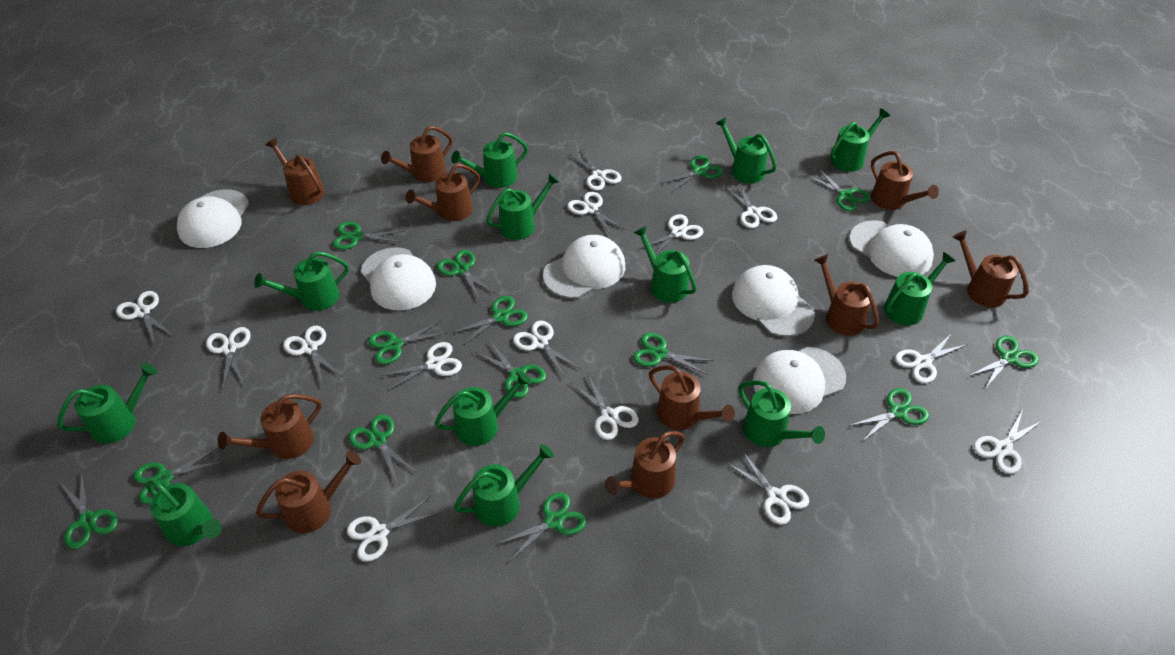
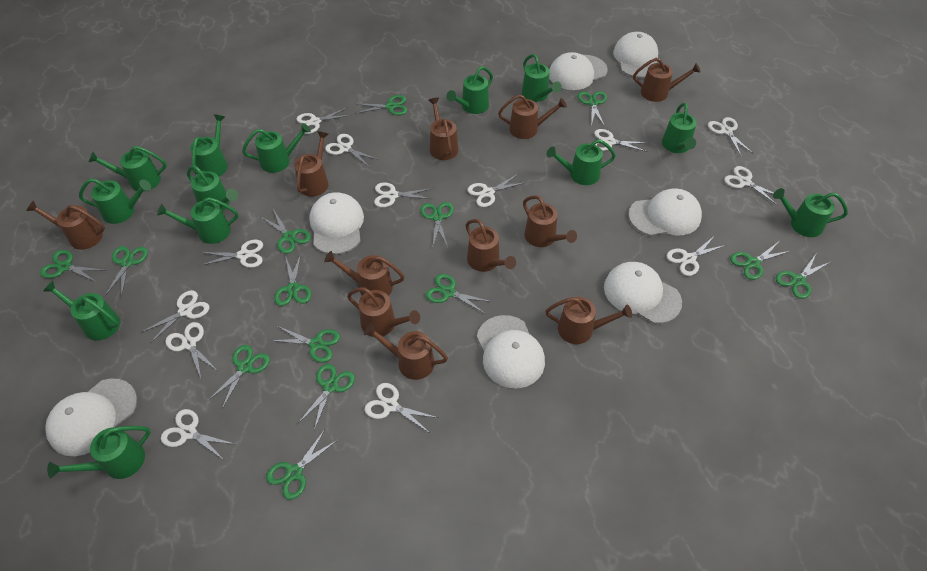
brown watering can: [218,394,322,459] [256,451,361,533] [265,138,325,205] [381,126,453,182] [406,164,480,221] [605,431,685,498] [649,365,735,430] [814,254,879,335] [871,151,939,210] [952,231,1029,307] = 10 -> [26,200,105,250] [294,131,329,197] [324,251,405,296] [347,288,420,337] [364,323,448,380] [429,97,459,160] [466,219,516,272] [498,95,567,139] [523,195,577,247] [545,297,632,344] [633,58,701,102] = 11
green watering can: [57,363,158,444] [146,480,222,546] [254,251,349,311] [435,371,531,446] [451,132,528,188] [454,444,554,527] [486,173,559,240] [634,226,697,303] [715,117,777,184] [738,380,825,447] [830,108,890,172] [884,252,955,325] = 12 -> [43,281,120,340] [47,426,151,479] [79,178,151,224] [88,146,167,192] [157,197,239,244] [187,165,238,211] [190,114,228,176] [242,123,311,173] [446,66,493,114] [522,54,562,102] [547,139,616,185] [662,103,697,153] [773,188,848,237] = 13
white cap: [177,189,249,248] [361,247,436,311] [543,235,625,298] [732,265,815,337] [753,347,846,414] [849,220,934,277] = 6 -> [45,379,137,456] [309,192,364,255] [477,315,545,388] [549,52,608,90] [604,262,682,324] [613,32,658,78] [628,188,702,236] = 7
white scissors: [116,291,174,344] [206,327,251,389] [283,326,342,384] [347,496,439,562] [380,342,462,391] [513,321,581,379] [567,192,627,237] [569,149,622,191] [570,373,639,440] [639,214,704,255] [724,182,777,228] [727,451,809,525] [895,332,968,383] [974,410,1042,474] = 14 -> [142,290,210,343] [161,409,234,461] [165,322,218,381] [200,239,263,268] [296,107,352,134] [325,134,379,167] [365,383,438,433] [374,183,432,207] [467,174,526,207] [594,129,648,152] [667,236,726,276] [708,117,753,156] [724,166,777,205] = 13

